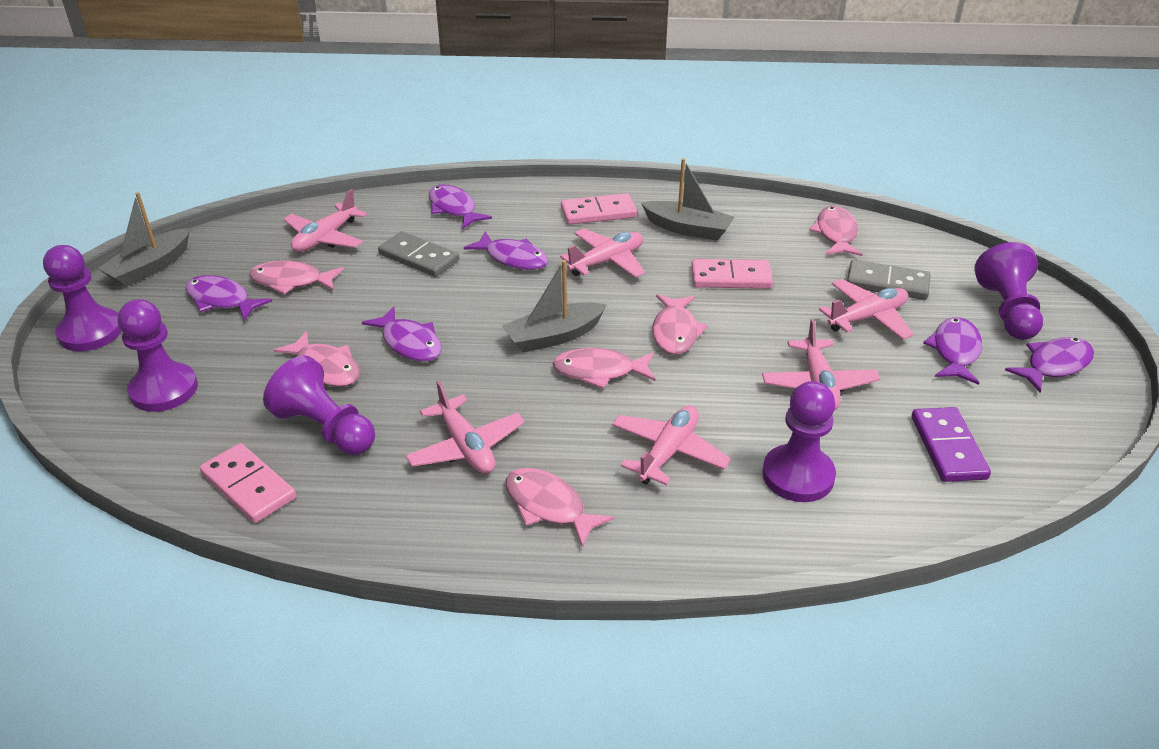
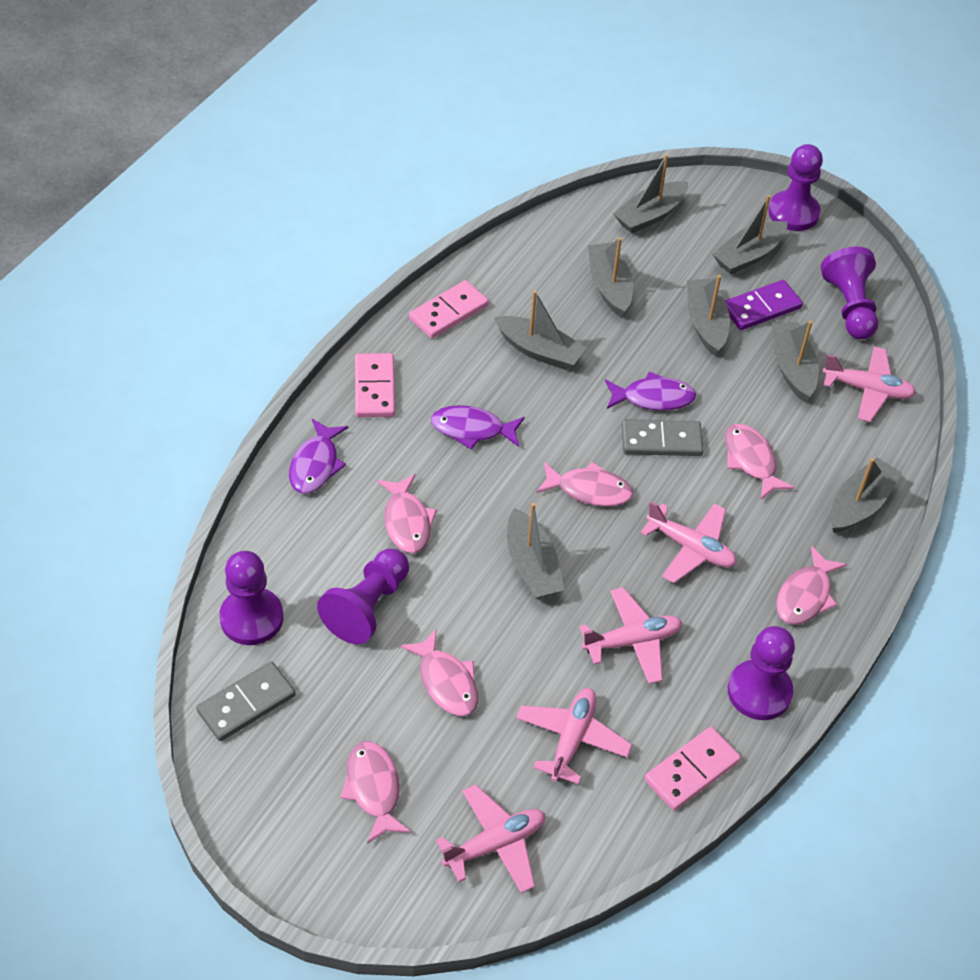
grey boat: [97,192,190,287] [503,260,607,353] [641,158,734,241] = 3 -> [494,290,587,370] [507,503,565,599] [588,237,633,317] [613,154,688,234] [687,275,730,355] [712,195,787,274] [772,321,819,402] [830,458,902,533] = 8
pink plane: [284,189,367,252] [405,381,525,474] [560,228,645,278] [612,405,731,485] [762,319,880,410] [819,279,914,340] = 6 -> [436,784,545,893] [516,688,632,784] [579,587,682,684] [641,501,737,583] [822,346,916,422] = 5
purple fish: [185,275,272,321] [361,306,442,362] [429,184,492,229] [464,232,549,270] [923,317,982,385] [1005,337,1094,393] = 6 -> [289,419,348,494] [431,405,525,450] [605,371,696,411] = 3

